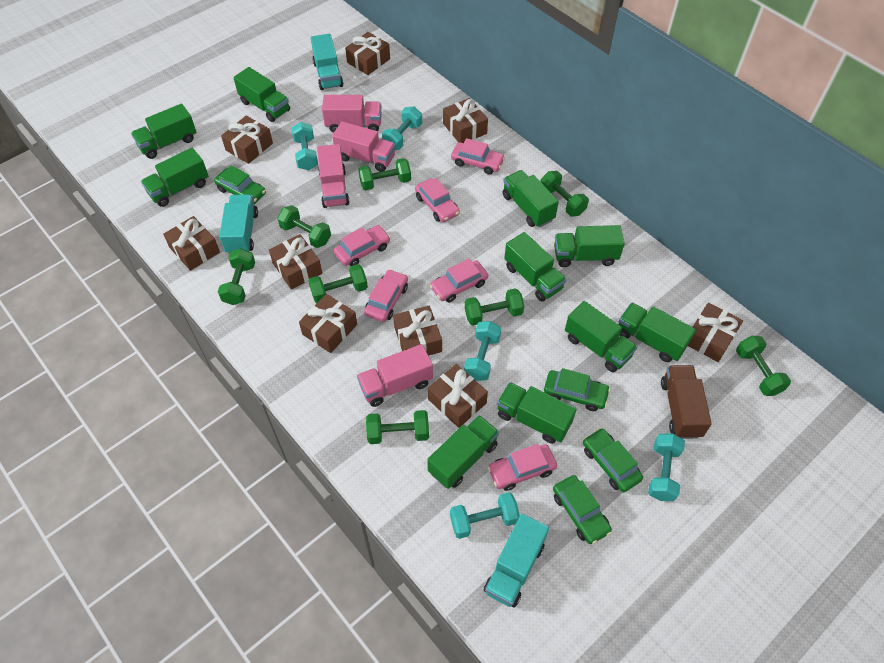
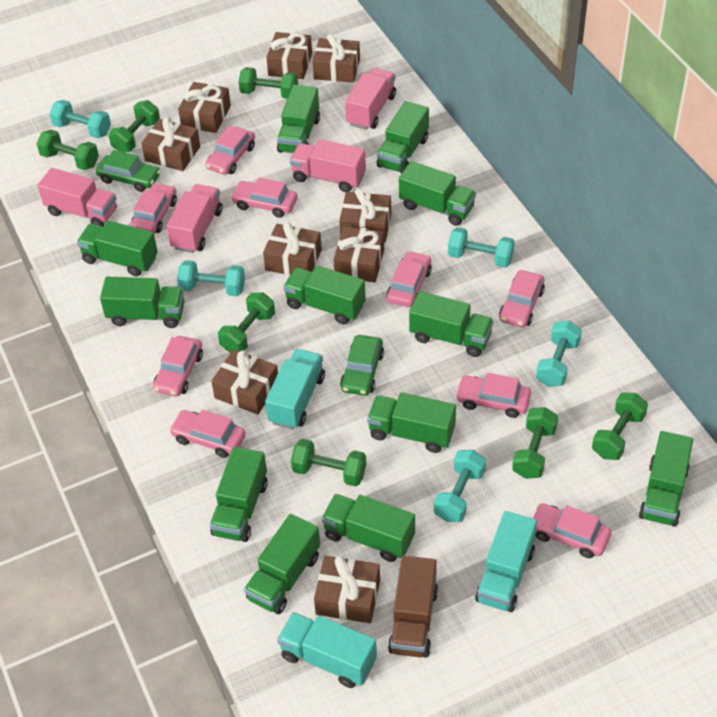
green car: [214,165,266,204] [544,368,610,411] [553,475,612,544] [583,428,643,492] = 4 -> [96,150,161,192] [340,335,384,396] = 2
green dumbbell: [218,248,255,305] [277,205,331,248] [308,264,368,303] [358,158,411,190] [366,410,429,444] [465,288,524,326] [540,171,589,216] [736,336,791,396] = 8 -> [37,130,99,170] [108,100,160,152] [218,292,275,353] [239,67,298,99] [291,439,366,487] [512,407,558,479] [592,392,648,460] = 7
green truck: [131,104,196,159] [141,148,208,207] [233,67,290,122] [427,415,499,489] [497,382,577,444] [503,170,559,228] [504,232,566,301] [554,225,624,267] [565,301,637,372] [619,303,696,362] = 10 -> [77,221,158,276] [100,276,184,328] [210,447,268,542] [244,514,320,614] [277,85,320,153] [283,266,366,324] [322,494,415,562] [367,392,456,453] [377,101,429,174] [399,161,476,226] [409,291,494,357] [639,431,693,527] = 12
pink car: [334,225,390,266] [364,269,408,322] [415,178,460,222] [430,259,488,303] [451,138,505,175] [488,444,557,491] = 6 -> [130,183,177,233] [153,336,203,396] [169,410,246,458] [205,125,255,175] [231,178,297,218] [387,251,432,307] [456,373,531,418] [499,270,545,327] [533,503,611,558] = 9

